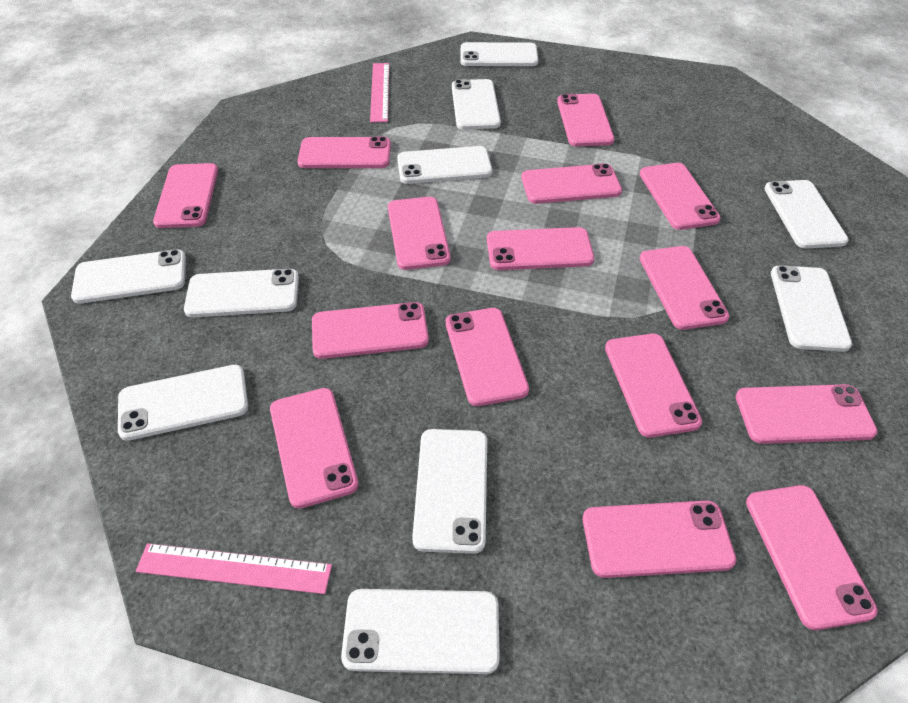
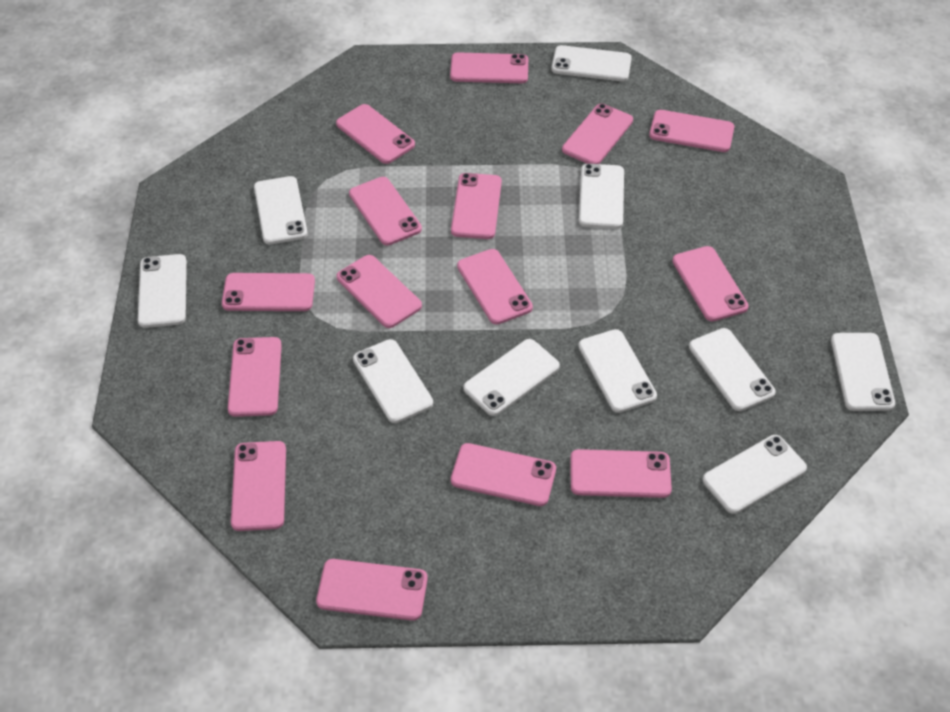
pink ruler: [136,543,332,594] [370,63,389,123] = 2 -> none = 0

